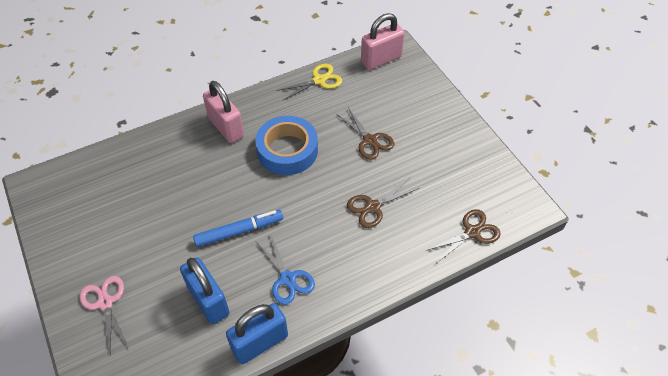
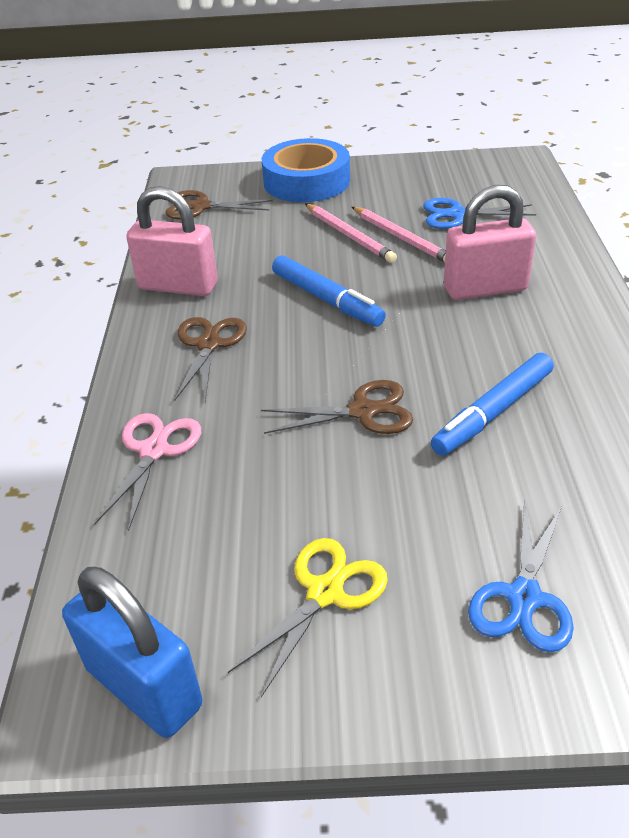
blue marker: [193,210,283,247] = 1 -> [272,255,386,327] [431,353,554,456] = 2
blue padlock: [180,257,230,324] [226,303,288,364] = 2 -> [62,567,202,738] = 1
blue scissors: [256,234,315,305] = 1 -> [423,198,536,229] [468,499,574,652] = 2
pink pencil: none = 0 -> [305,204,397,263] [352,207,446,262] = 2

